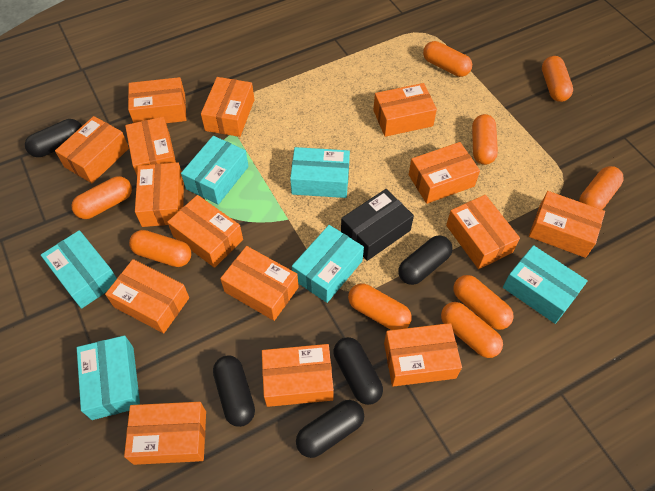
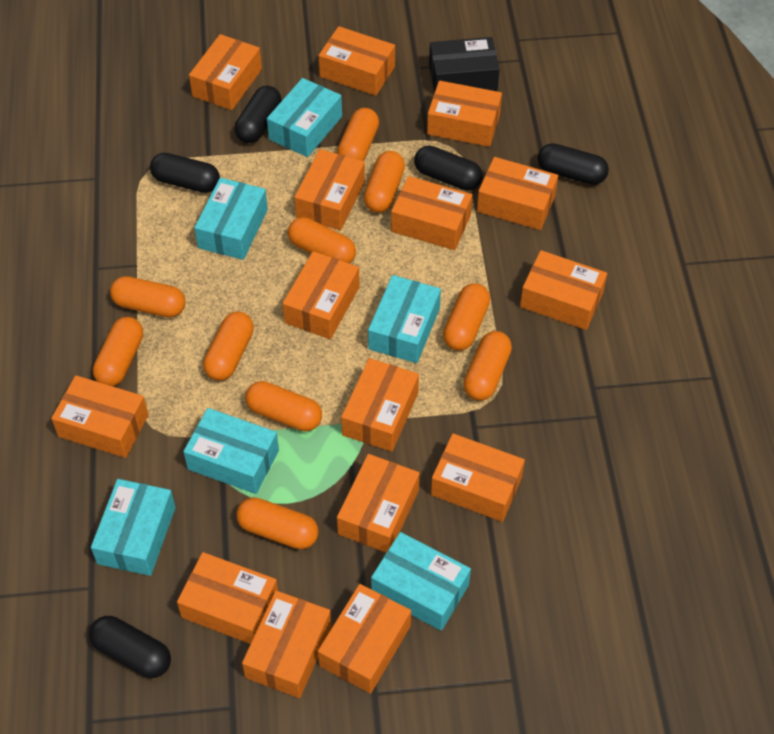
orange capsule: [71,176,132,219] [129,230,191,267] [348,283,412,330] [423,41,472,77] [441,302,503,358] [453,275,514,330] [472,114,498,165] [542,56,573,102] [579,166,624,210] = 9 -> [93,317,143,386] [110,276,185,318] [203,312,254,381] [237,497,318,549] [245,381,322,431] [288,217,356,264] [337,108,379,161] [364,151,405,213] [443,283,490,351] [464,331,512,401] = 10

